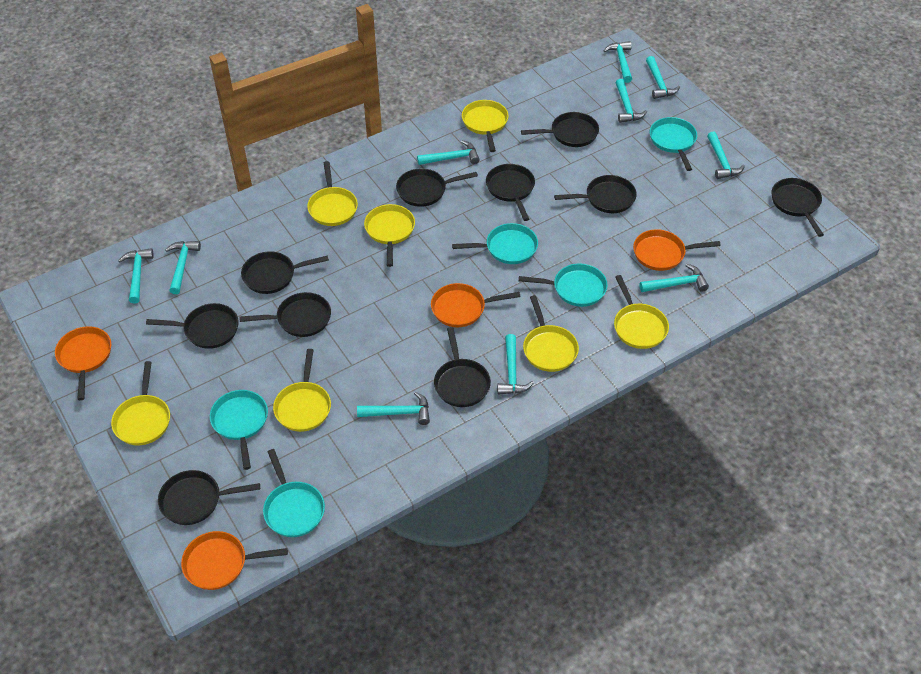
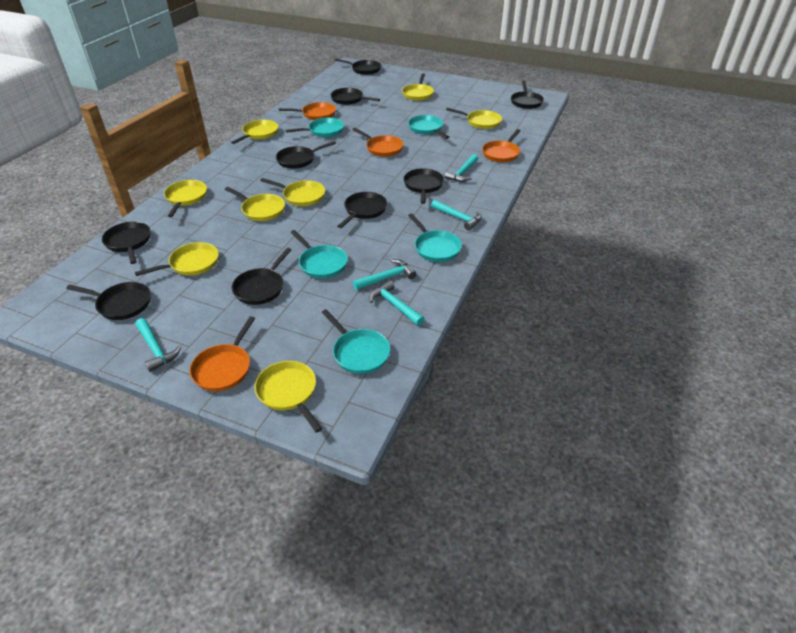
black pan: [146,303,239,349] [158,470,260,525] [239,292,331,337] [241,251,329,294] [396,168,478,207] [434,327,491,407] [486,164,535,221] [521,112,599,147] [554,175,637,213] [771,178,824,237] = 10 -> [66,282,151,320] [102,221,150,264] [232,248,291,305] [276,141,336,169] [331,88,380,105] [334,58,381,75] [337,192,387,228] [403,168,444,204] [511,80,544,109] = 9
turquoise hammer: [118,248,154,304] [165,241,201,294] [357,391,430,425] [417,140,480,165] [497,334,534,395] [604,41,632,83] [616,79,647,123] [639,264,709,292] [646,56,680,99] [707,132,745,179] = 10 -> [136,318,181,372] [353,259,416,290] [369,280,425,326] [431,200,482,231] [444,154,478,182] = 5
yellow pan: [111,361,170,445] [273,349,331,432] [307,161,358,226] [364,204,415,267] [462,100,509,152] [523,295,579,372] [614,275,669,349] = 7 -> [135,242,219,276] [164,180,207,217] [225,187,285,221] [231,120,278,144] [255,361,322,433] [260,178,325,206] [402,73,434,101] [446,108,502,129] = 8

